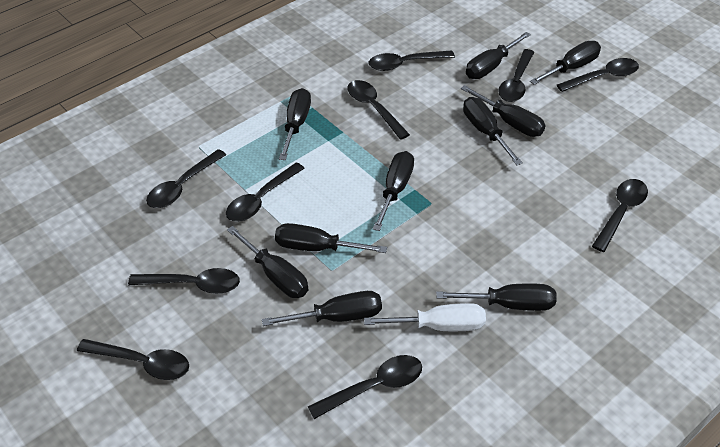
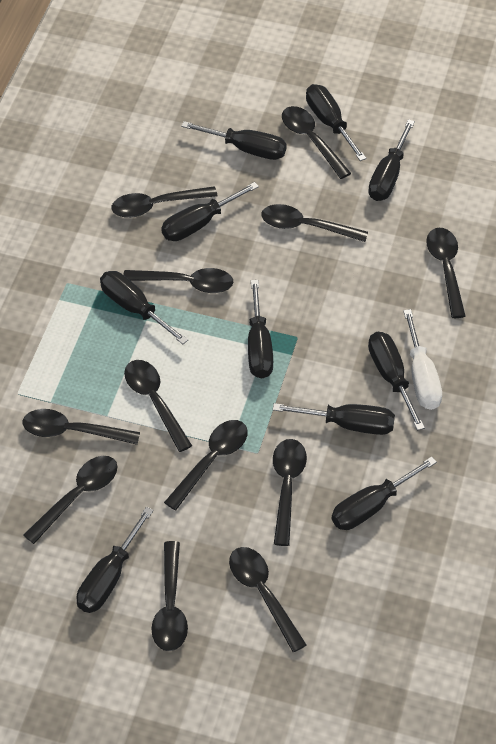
black spoon: [77,339,189,380] [128,268,240,294] [146,149,226,208] [226,162,305,222] [308,355,422,419] [347,80,410,140] [369,50,455,71] [498,49,534,102] [557,58,639,92] [592,179,648,252] = 10 -> [23,409,140,445] [23,456,118,544] [111,186,218,218] [123,268,233,293] [124,360,192,452] [151,541,188,651] [164,420,248,510] [229,547,307,652] [261,204,368,242] [273,439,307,546] [282,106,351,179] [426,228,466,318] = 12

